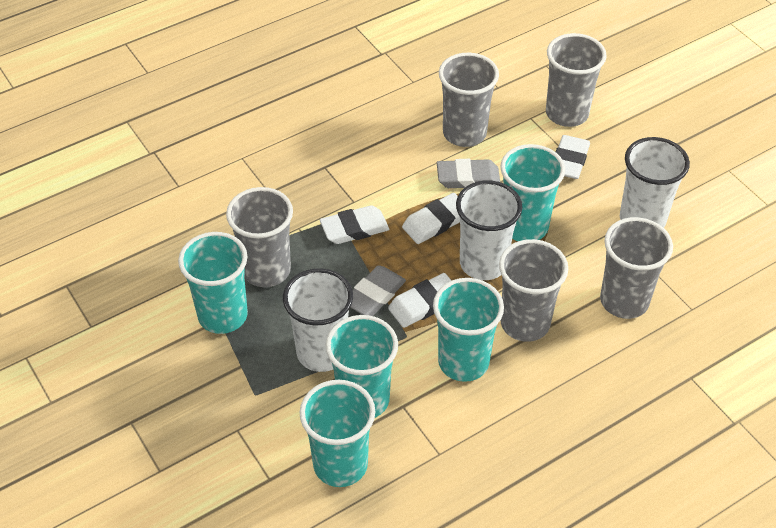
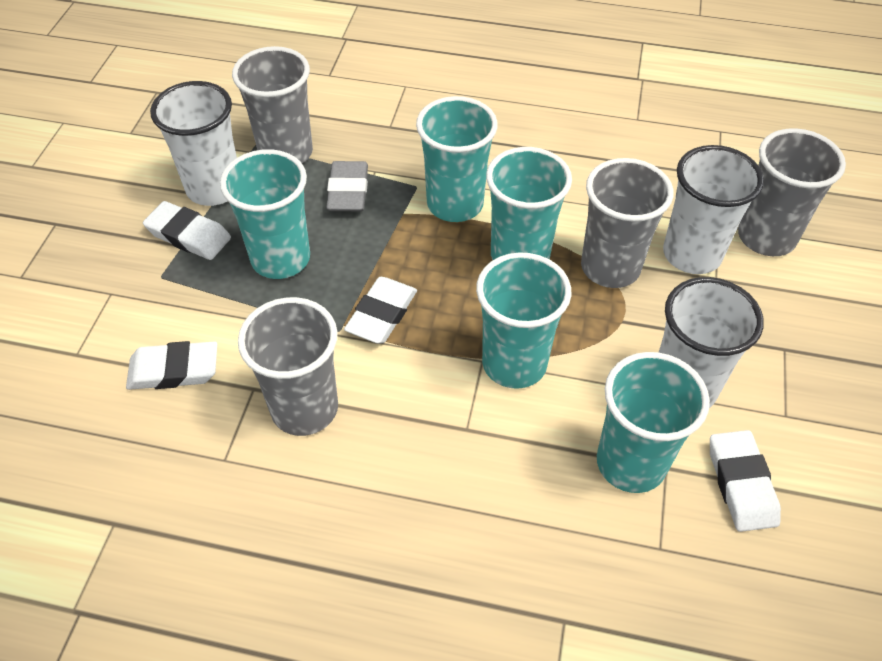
grey cup: [226,187,293,287] [439,53,499,147] [499,239,568,342] [546,33,607,127] [600,217,673,319] = 5 -> [232,46,313,163] [238,297,338,436] [581,158,674,288] [738,128,846,256] = 4
grey eraser: [350,265,406,316] [437,159,500,188] = 2 -> [326,161,368,211] = 1

